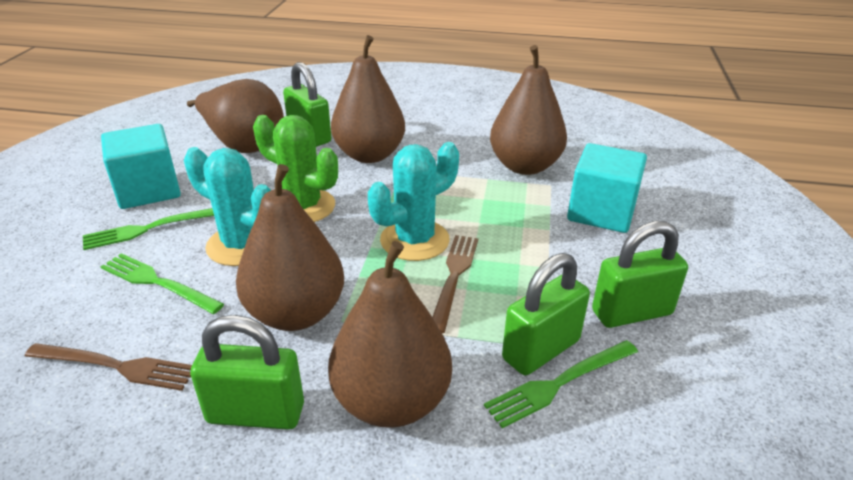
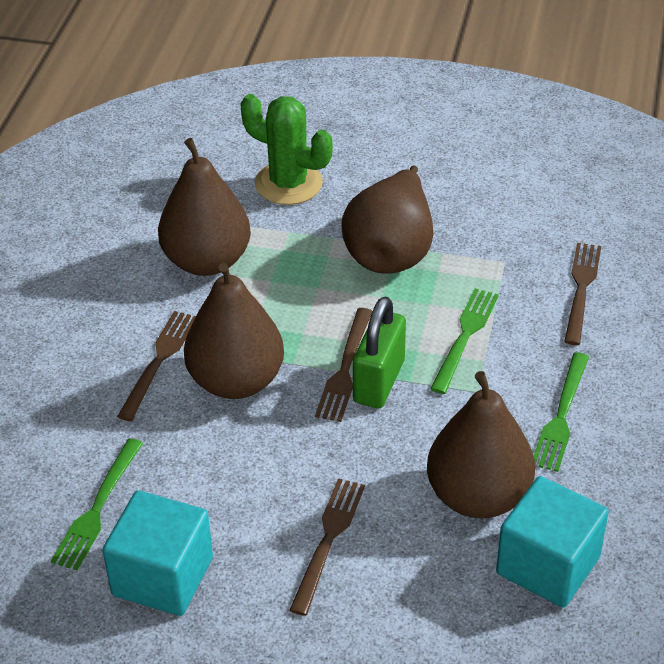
brown fork: [25,343,192,391] [432,235,478,333] = 2 -> [117,311,196,421] [289,478,365,616] [315,308,372,422] [564,243,601,345] = 4
brown pear: [187,79,284,153] [236,164,344,331] [328,241,452,428] [331,35,405,163] [490,45,567,175] = 5 -> [158,138,251,276] [184,263,284,399] [341,165,433,274] [427,371,535,518] = 4
green padlock: [190,315,304,430] [283,62,331,147] [502,253,590,375] [592,221,688,328] = 4 -> [353,297,406,408] = 1
turquoise cactus: [184,147,271,266] [368,142,459,261] = 2 -> none = 0

